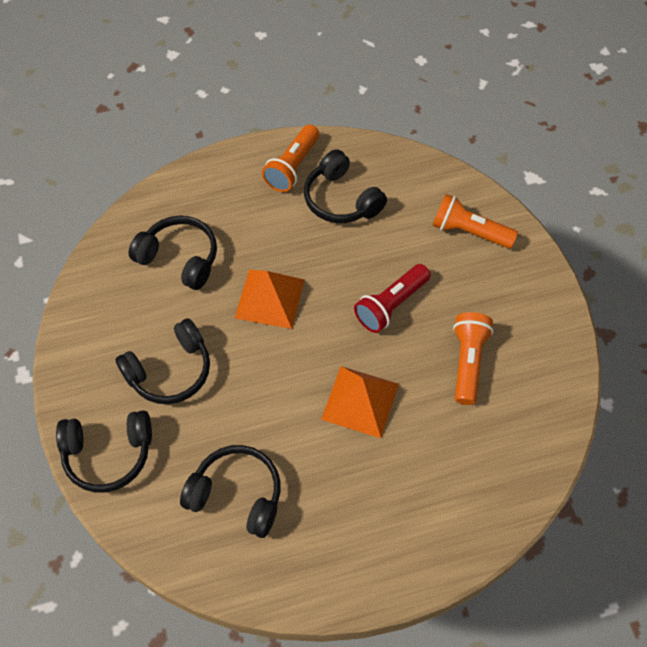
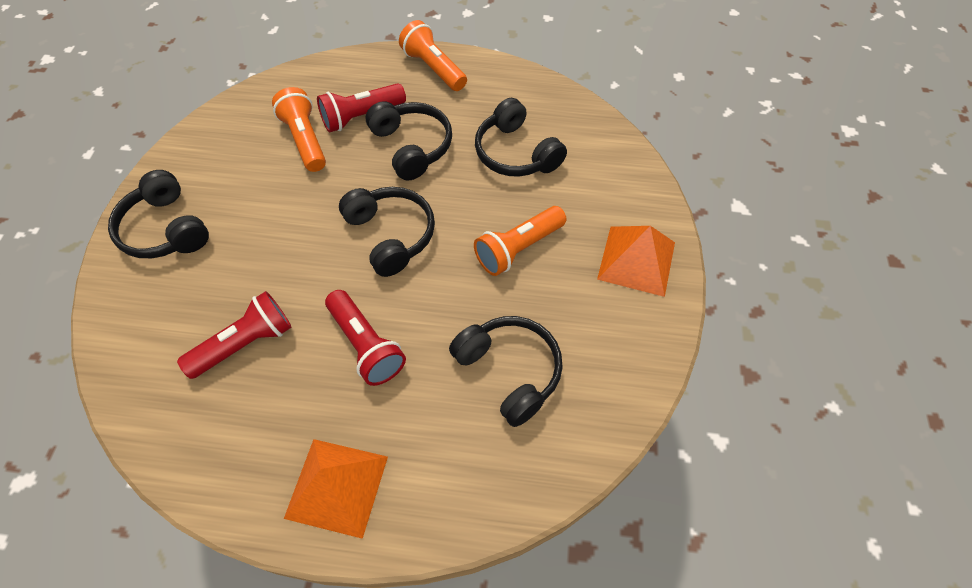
red flashlight: [354,264,431,333] = 1 -> [177,291,292,379] [317,83,406,133] [325,290,406,386] = 3

